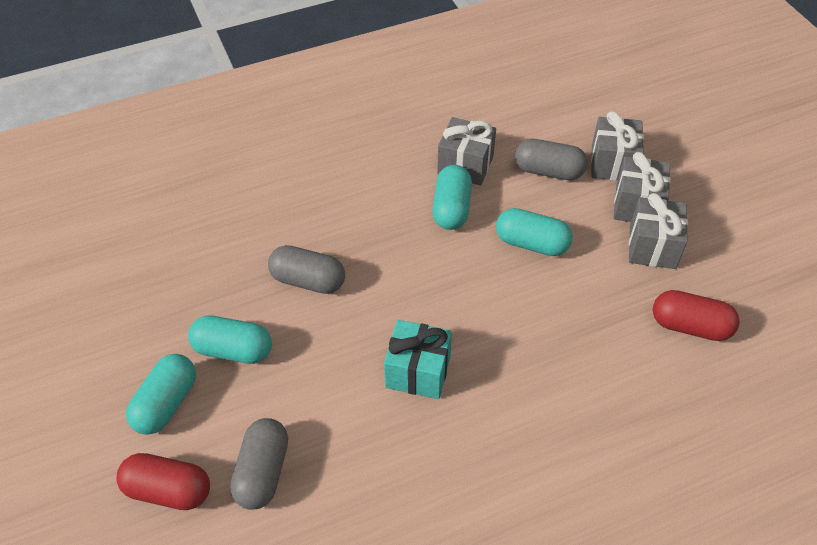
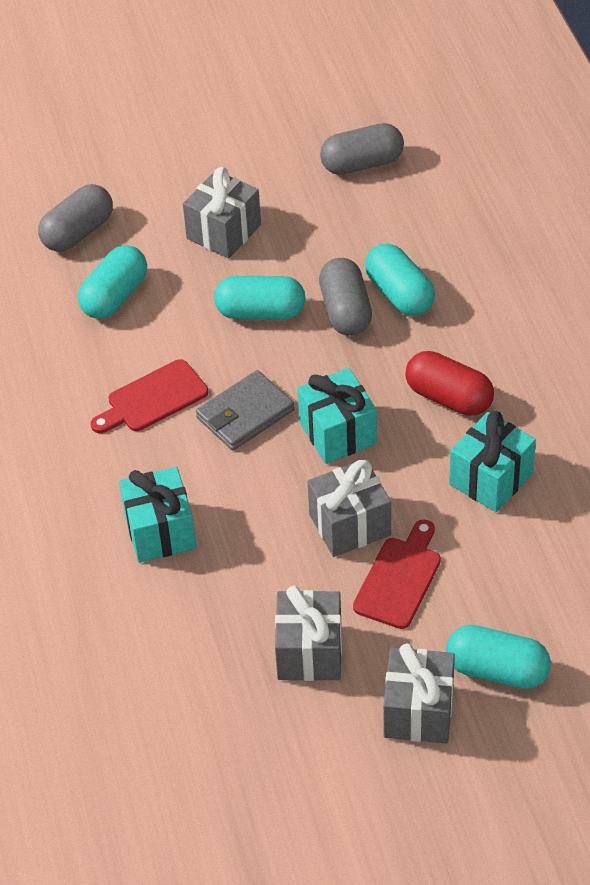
grey wallet: none = 0 -> [196,370,295,451] = 1
red capsule: [116,453,210,510] [653,290,740,341] = 2 -> [405,351,494,416] = 1
red cutting board: none = 0 -> [90,359,208,433] [353,519,441,629] = 2
turquoise gift: [384,320,452,399] = 1 -> [119,467,196,563] [297,368,377,464] [449,411,536,512] = 3

